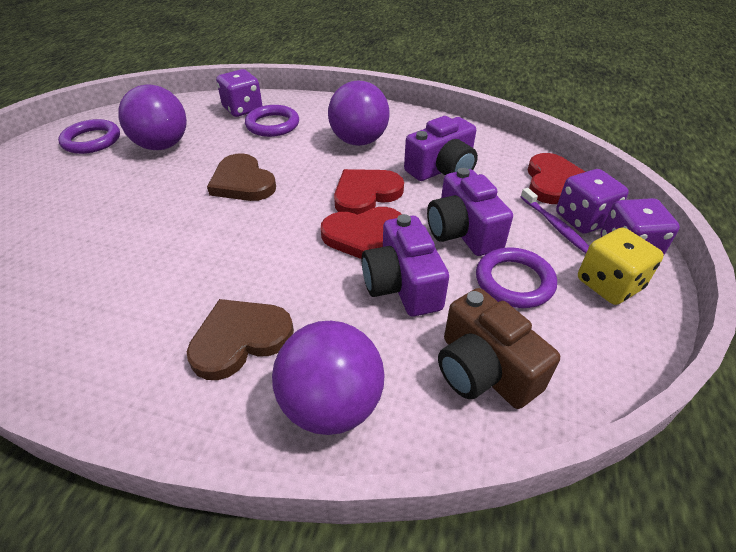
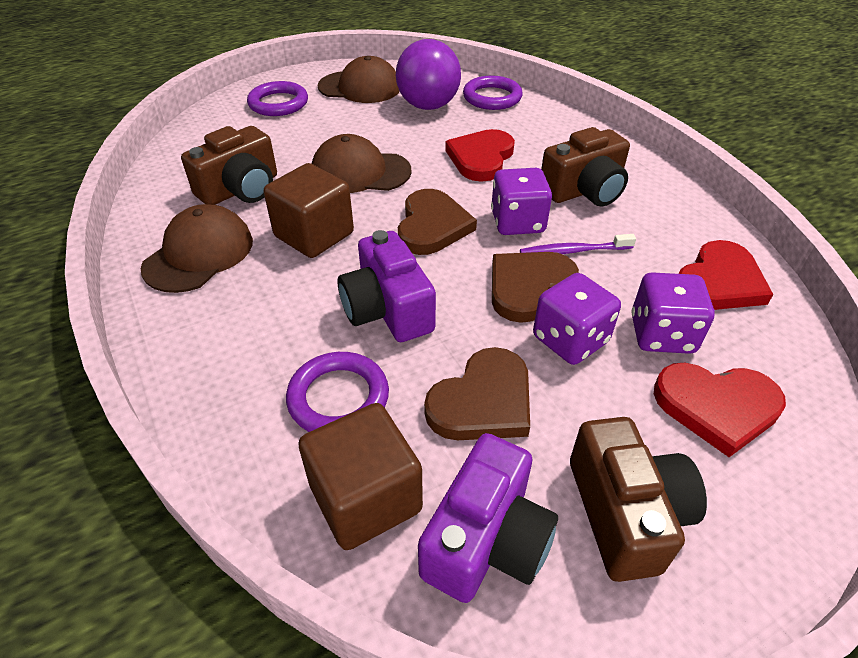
brown camera: [438,288,560,409] = 1 -> [181,126,277,205] [541,127,630,207] [570,417,707,582] = 3
brown cap: none = 0 -> [141,204,253,293] [312,134,412,193] [317,56,400,103] = 3
brown cube: none = 0 -> [264,163,354,258] [299,403,423,550] = 2
brown heart: [187,299,294,380] [207,153,276,201] = 2 -> [398,189,477,255] [424,347,530,440] [492,252,579,323] = 3
purple ball: [118,84,187,150] [272,321,385,435] [328,81,390,146] = 3 -> [396,39,461,110] = 1
purple camera: [362,214,449,317] [404,116,478,181] [427,168,513,256] = 3 -> [337,230,436,342] [418,433,558,603] = 2
yellow dice: [578,227,664,305] = 1 -> none = 0

